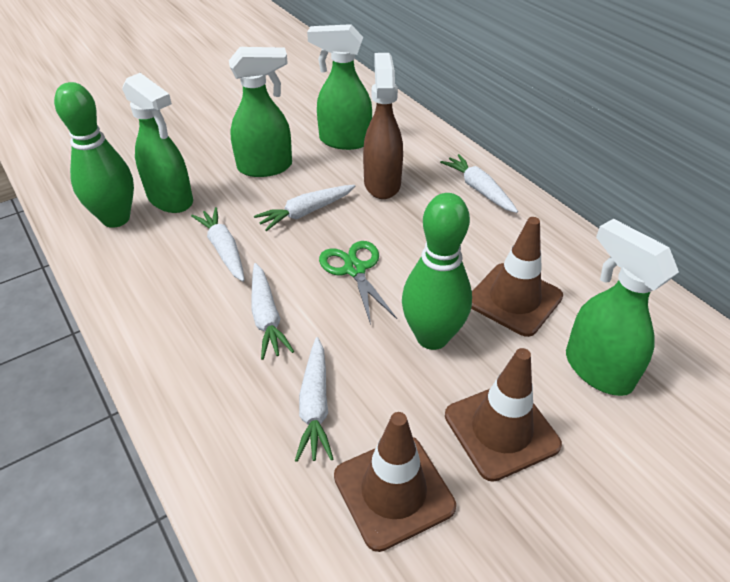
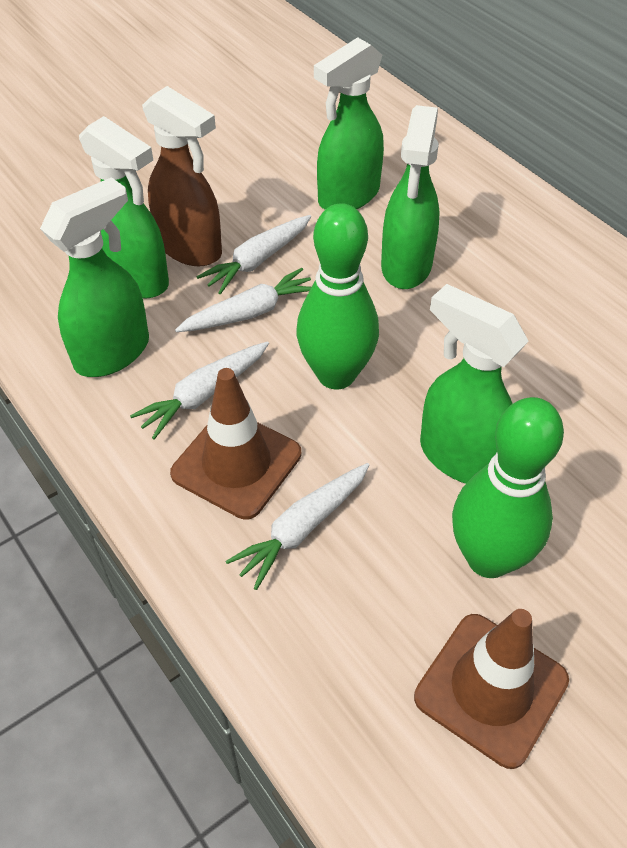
brown traffic cone: [334,412,456,552] [445,348,562,482] [471,217,563,337] = 3 -> [170,368,301,520] [414,609,569,769] = 2
green scissors: [319,241,397,325] = 1 -> none = 0
green spray bottle: [122,73,193,213] [229,47,292,177] [307,24,372,150] [566,219,679,396] = 4 -> [40,177,149,377] [79,116,169,298] [314,37,384,210] [381,105,440,289] [420,284,529,483] = 5
white carrot: [191,207,245,282] [251,263,294,360] [254,185,355,231] [295,337,333,462] [440,154,518,213] = 5 -> [130,341,269,440] [175,268,311,332] [197,215,311,295] [226,463,370,590] = 4

